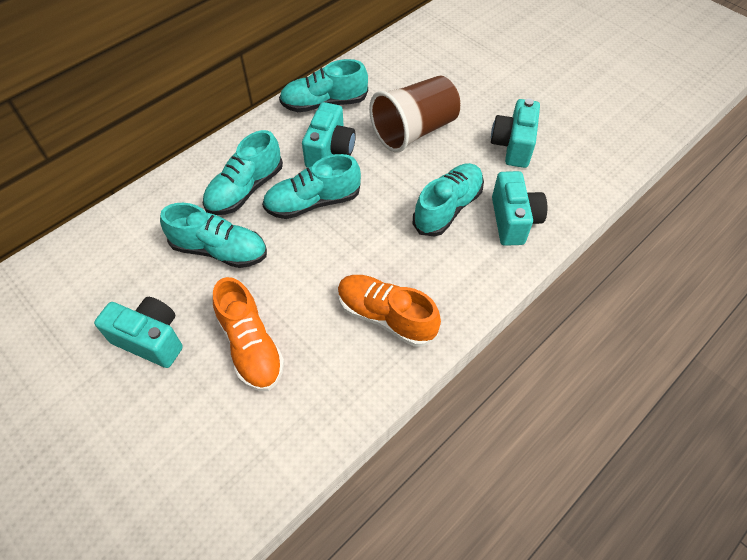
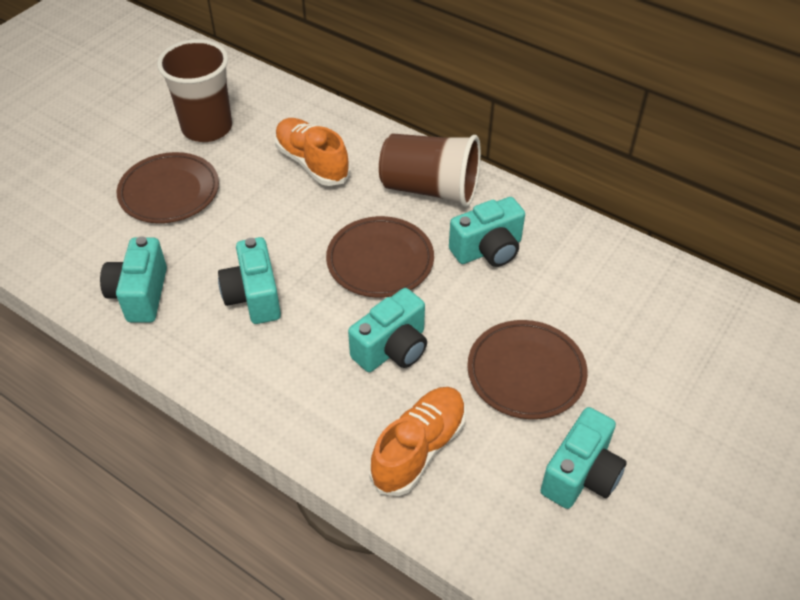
brown cup: [369,75,460,153] = 1 -> [157,39,232,142] [379,134,481,207] = 2
brown plate: none = 0 -> [117,152,219,223] [326,216,434,298] [467,320,588,419] = 3
turquoise camera: [94,297,183,368] [302,102,356,168] [491,99,540,168] [492,171,547,246] = 4 -> [100,236,167,323] [218,237,281,324] [348,288,427,372] [449,197,525,267] [540,407,627,509] = 5
turquoise shoe: [160,203,267,268] [203,130,283,215] [262,154,361,219] [279,59,368,112] [413,163,484,237] = 5 -> none = 0

